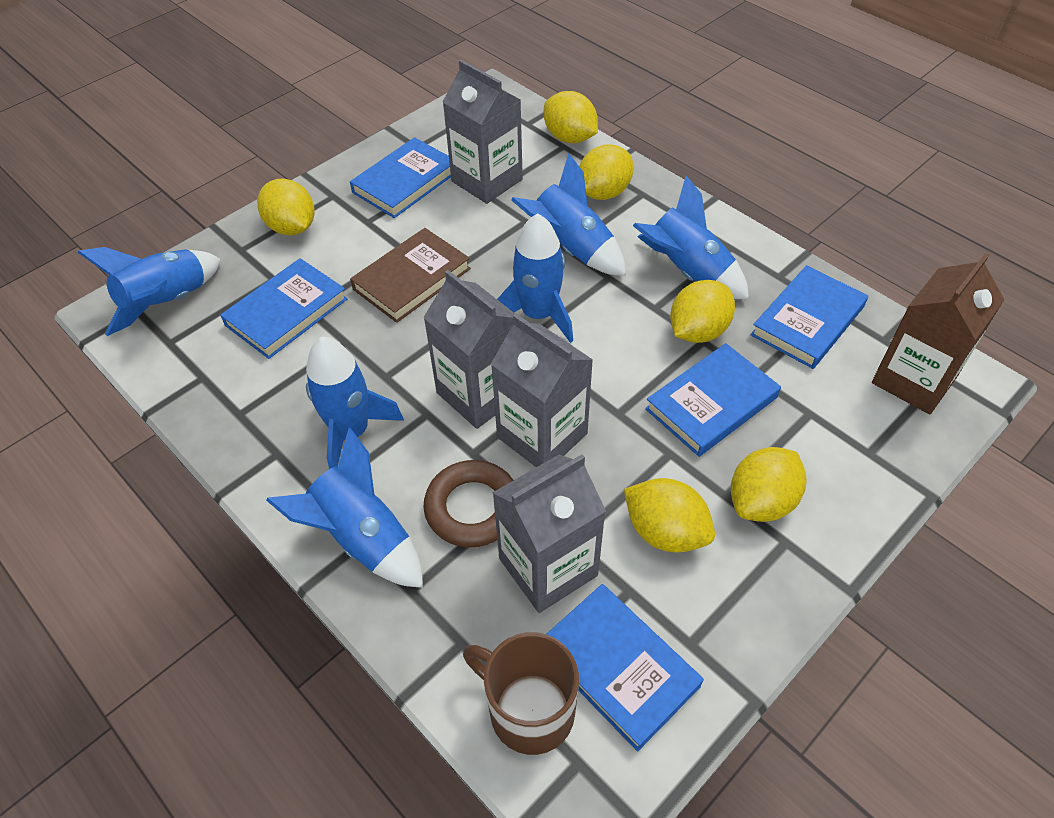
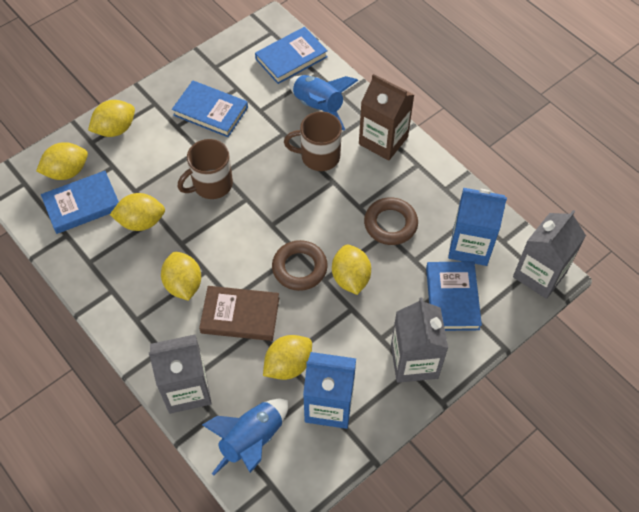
blue book: [220,258,347,359] [350,137,451,218] [547,584,704,751] [645,343,781,457] [750,265,868,369] = 5 -> [41,171,119,234] [172,81,248,137] [255,27,328,84] [426,261,482,331] = 4
blue carton: none = 0 -> [303,352,356,429] [448,188,507,266] = 2
blue rocket: [77,247,221,336] [266,428,423,588] [306,337,404,469] [497,213,573,343] [511,153,626,276] [633,176,749,300] = 6 -> [202,399,288,475] [289,75,358,131] = 2
brown mug: [463,632,579,755] = 1 -> [178,139,233,199] [284,112,342,171] = 2
brown ring: [423,460,513,547] = 1 -> [272,240,328,291] [364,197,418,245] = 2
grey carton: [423,270,515,429] [443,60,523,204] [491,314,593,467] [493,454,606,613] = 4 -> [148,334,212,414] [391,297,448,383] [513,210,586,299] = 3

